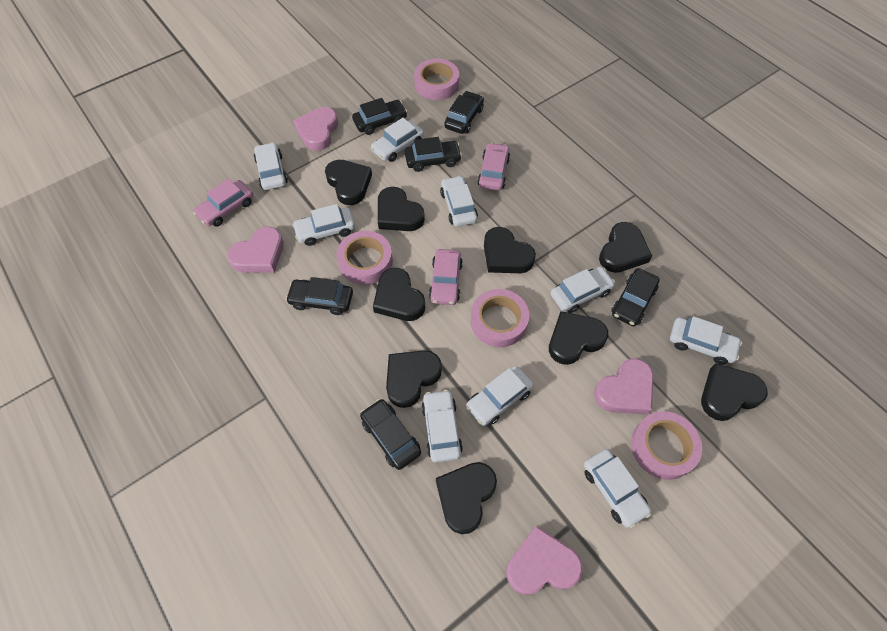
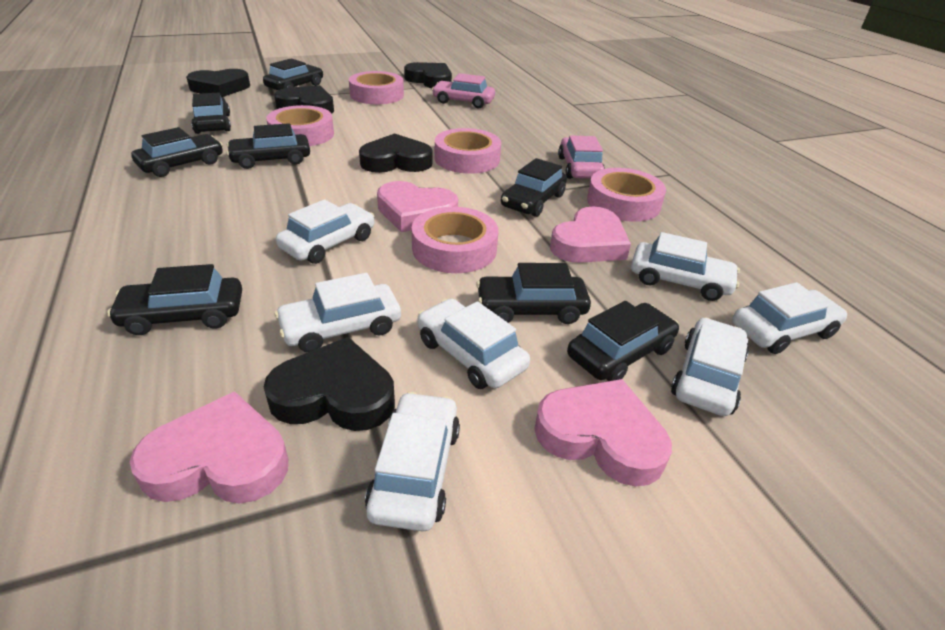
black car: [286,277,353,315] [352,98,407,135] [360,399,421,470] [405,137,462,172] [444,91,484,134] [611,268,660,326] = 6 -> [107,264,242,335] [131,127,223,177] [191,93,231,134] [227,123,310,169] [263,58,323,90] [476,263,591,324] [501,158,567,217] [567,301,679,381] = 8
black heart: [325,160,372,205] [373,268,425,321] [378,187,425,231] [386,350,442,408] [436,462,497,534] [484,227,536,273] [549,311,608,365] [599,222,652,273] [701,363,768,421] = 9 -> [186,69,250,97] [264,337,395,431] [274,85,334,114] [359,133,432,173] [404,62,452,88] = 5
pink car: [193,179,254,227] [429,249,463,305] [477,143,510,190] = 3 -> [432,73,495,108] [558,135,605,179] = 2
pink tape: [336,231,393,285] [414,59,459,100] [471,289,529,347] [631,411,702,480] = 4 -> [266,105,334,146] [349,71,404,104] [412,207,498,273] [435,128,501,174] [587,168,666,222] = 5
white car: [254,142,288,190] [292,204,355,246] [370,118,424,162] [421,390,463,463] [440,176,478,227] [466,366,534,426] [551,267,615,313] [584,449,651,528] [670,316,742,365] = 9 -> [275,273,401,353] [276,199,375,264] [365,392,460,531] [417,298,530,389] [631,232,740,301] [671,318,749,416] [732,282,847,354] = 7

